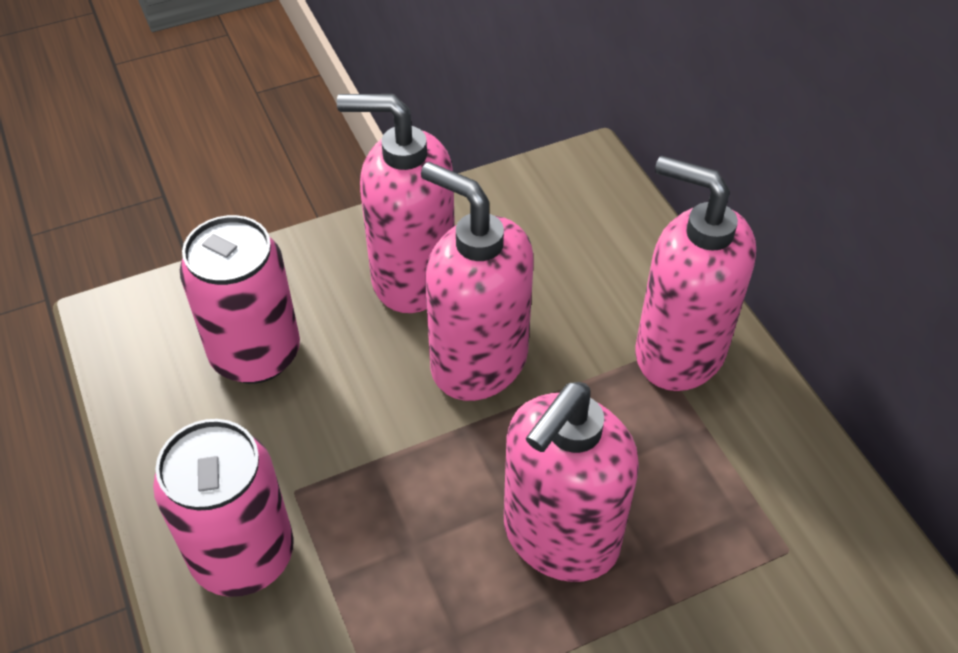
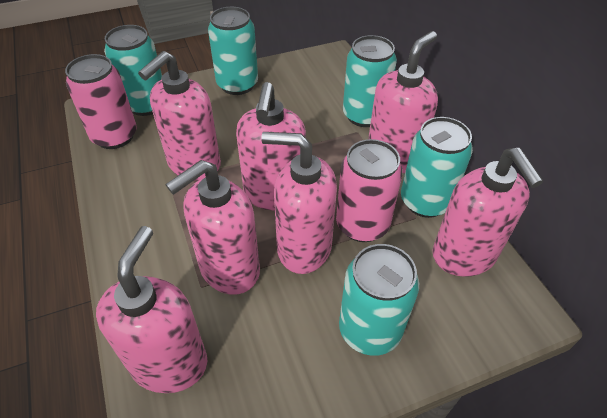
pink soap dispenser: [337,94,455,313] [421,162,534,401] [504,382,639,582] [636,156,756,391] = 4 -> [96,226,207,393] [138,51,221,181] [166,160,260,295] [236,82,306,210] [261,132,337,274] [368,31,438,173] [433,148,543,277] = 7
turquoise can: none = 0 -> [104,25,162,116] [208,7,258,95] [339,244,419,356] [343,35,397,127] [401,117,473,218] = 5

